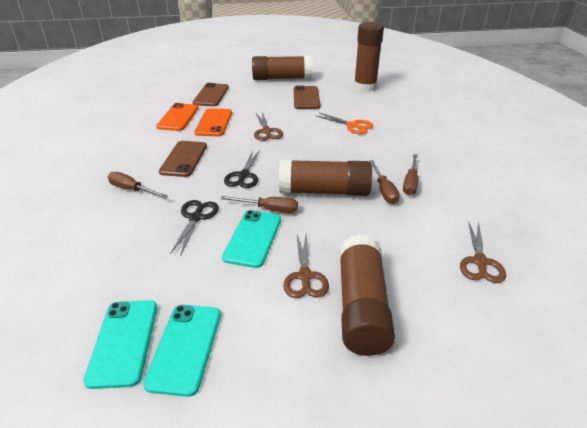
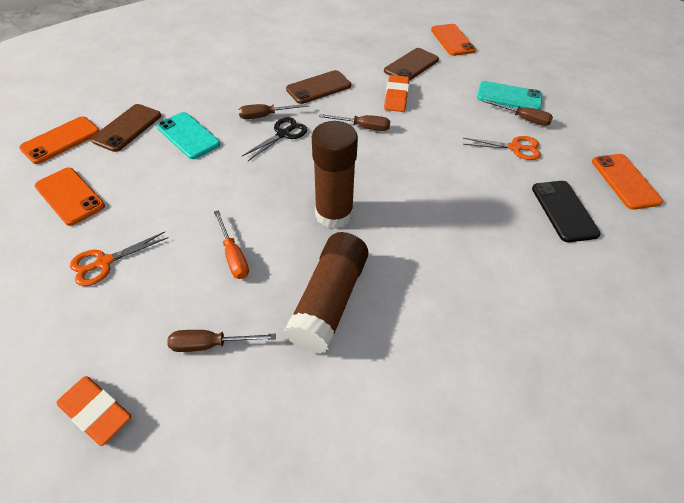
black phone: none = 0 -> [532,181,601,242] = 1
black scissors: [170,200,219,254] [224,150,260,188] = 2 -> [242,117,307,161] = 1
brown glue stick: [252,56,312,80] [279,159,372,196] [339,234,395,356] [354,22,384,92] = 4 -> [284,232,368,354] [312,121,358,229] = 2
brown scissors: [254,112,283,141] [283,233,329,298] [460,221,506,283] = 3 -> none = 0
orange eraser: none = 0 -> [57,376,131,446] [384,75,409,112] = 2
orange phone: [156,103,199,131] [194,108,232,136] = 2 -> [19,116,100,164] [35,167,105,226] [431,24,476,56] [592,154,663,210] = 4
orange scissors: [316,113,373,134] = 1 -> [70,232,169,286] [463,136,541,160] = 2
orange screwdriver: none = 0 -> [214,210,249,279] = 1
turquoise phone: [83,300,157,389] [143,305,221,397] [222,210,281,268] = 3 -> [157,112,220,159] [477,81,542,110] = 2

